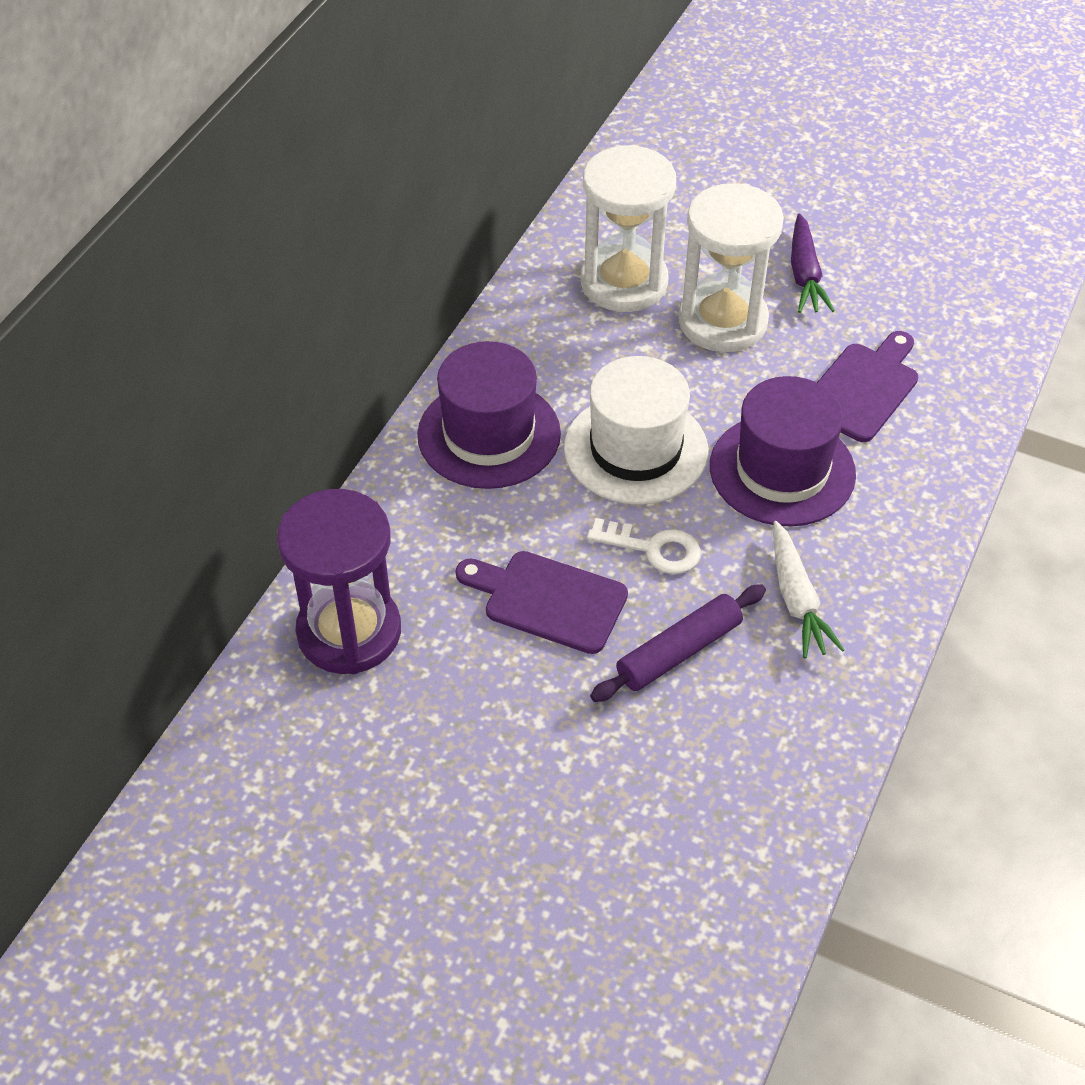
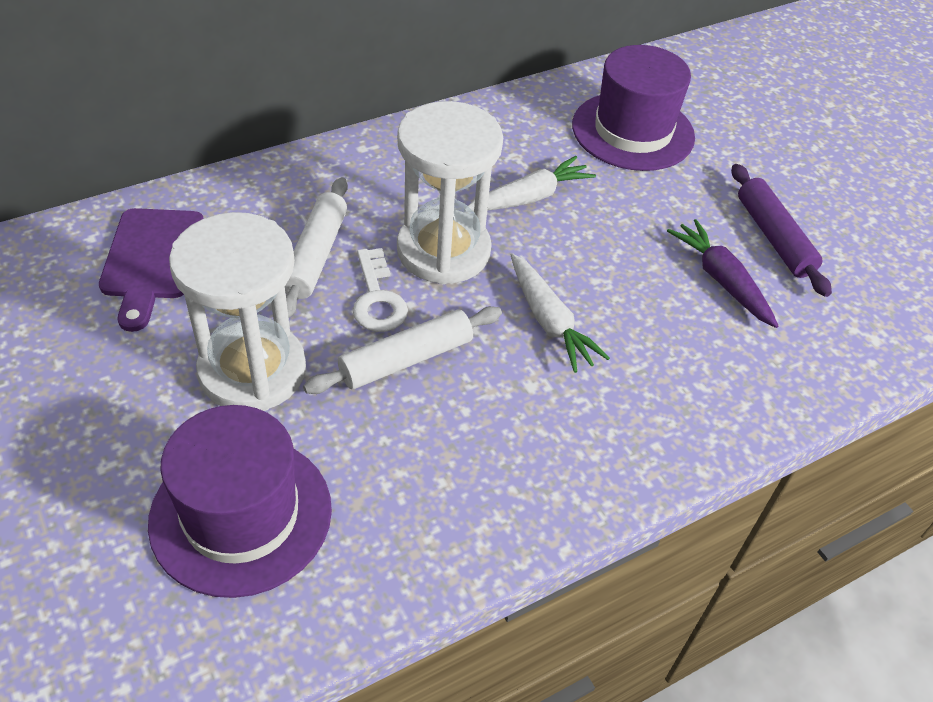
purple cutting board: [456,551,628,654] [817,331,918,442] = 2 -> [99,208,204,332] = 1
purple hourglass: [277,489,401,674] = 1 -> none = 0
white carrot: [773,521,845,658] = 1 -> [468,156,596,212] [511,253,610,373] = 2
white hat: [564,356,708,505] = 1 -> none = 0
white rolling pin: none = 0 -> [285,177,348,318] [303,306,502,394] = 2

